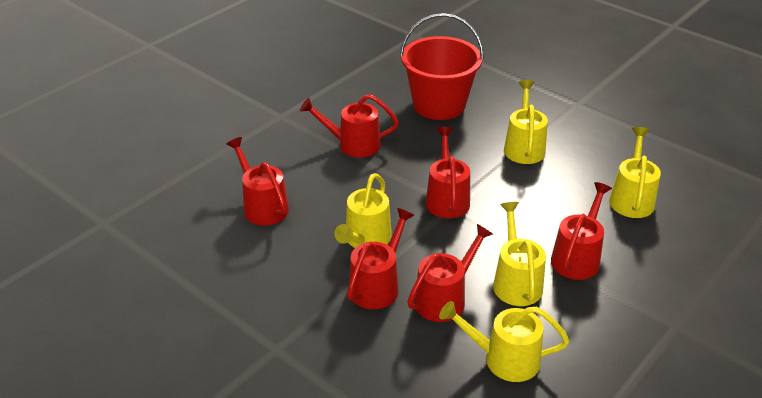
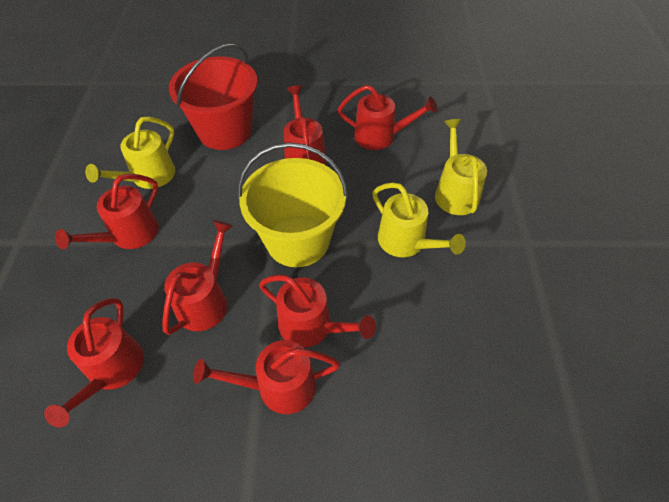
red watering can: [226,137,289,226] [300,94,399,158] [347,208,414,309] [407,224,493,322] [426,127,470,218] [551,182,612,280] = 6 -> [44,298,144,427] [55,174,159,250] [162,220,233,335] [193,340,340,414] [259,275,376,348] [284,85,326,165] [338,85,438,150] = 7
yellow bucket: none = 0 -> [238,142,348,267] = 1
yellow watering can: [334,173,392,248] [439,301,569,382] [493,202,546,306] [504,80,548,164] [609,127,661,218] = 5 -> [85,116,175,189] [372,182,466,257] [435,119,487,215] = 3

